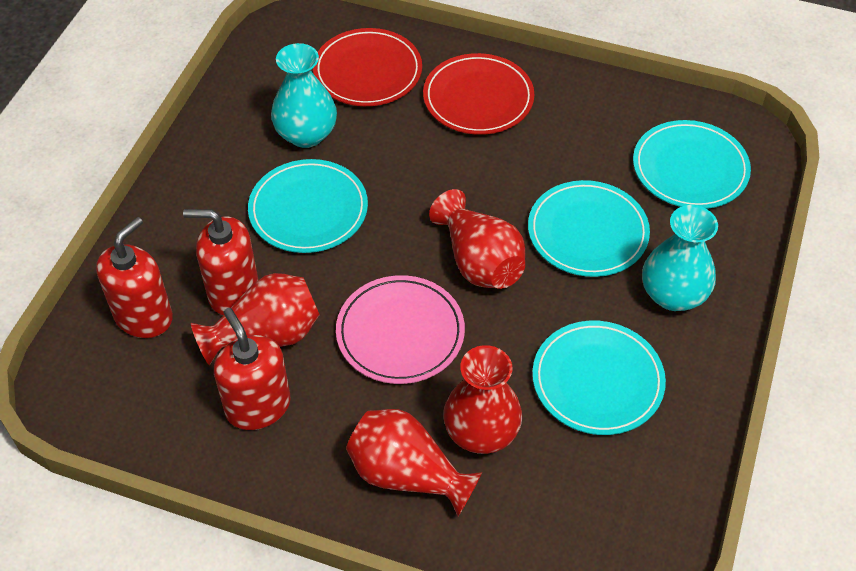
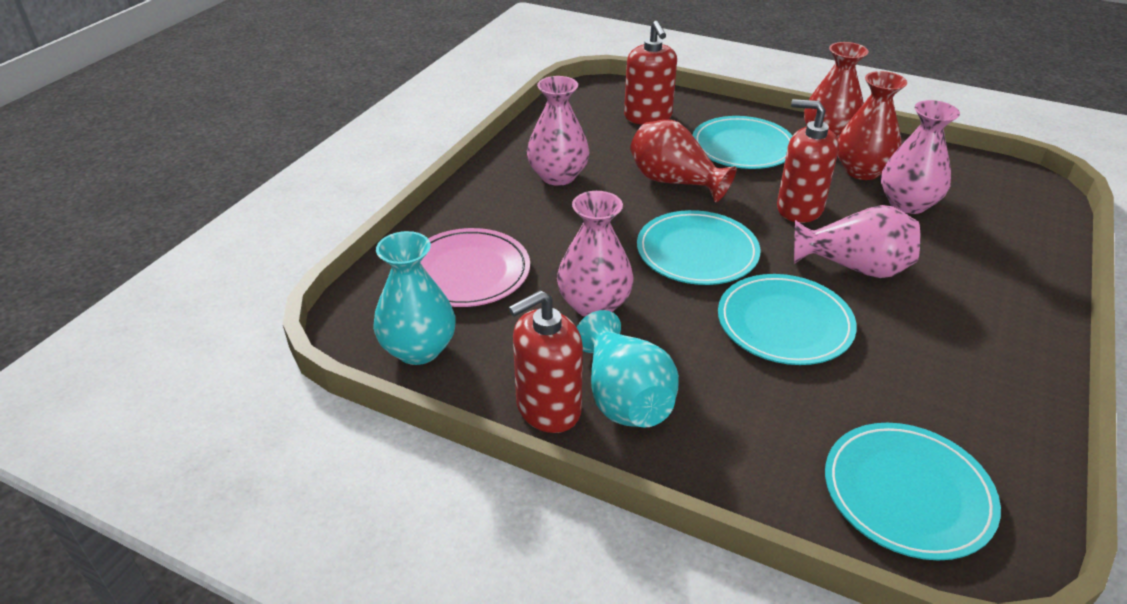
pink vase: none = 0 -> [527,76,590,186] [557,191,634,317] [794,205,920,278] [881,100,960,214] = 4
red plate: [313,28,422,106] [423,53,534,135] = 2 -> none = 0
red vase: [191,273,320,365] [346,409,483,516] [429,189,525,289] [443,345,522,454] = 4 -> [630,120,736,202] [804,42,869,139] [838,71,907,180] = 3

